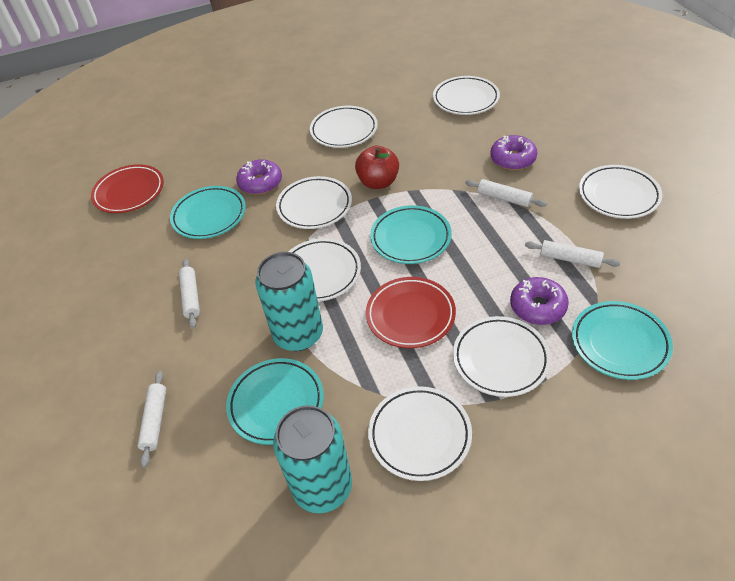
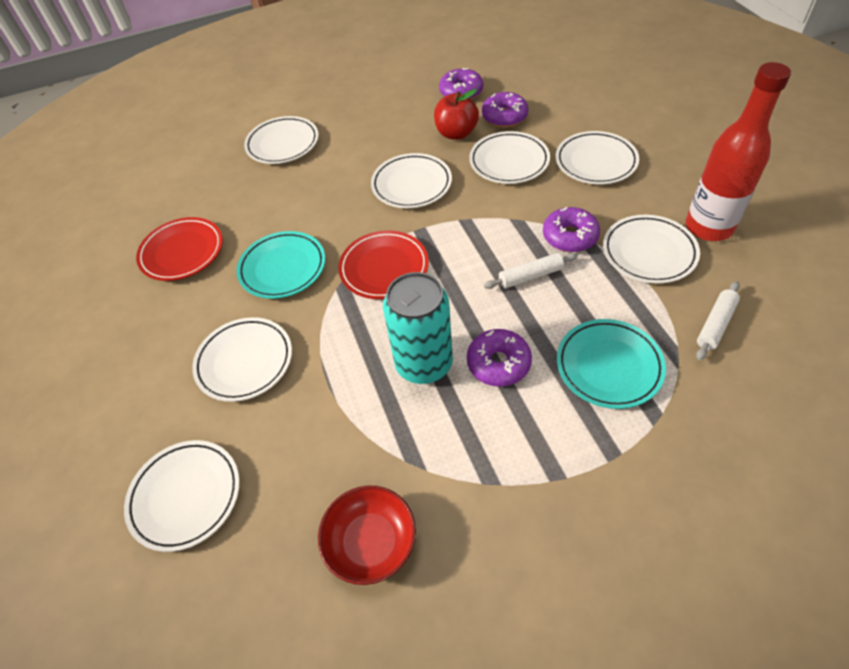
purple donut: [236,159,282,195] [490,135,537,170] [510,277,569,325] = 3 -> [439,68,483,99] [467,329,532,387] [482,92,528,127] [543,207,600,252] = 4
red bottle: none = 0 -> [686,62,791,241] = 1
red bowl: none = 0 -> [318,486,416,585] = 1
turquoise can: [255,252,323,351] [273,405,352,513] = 2 -> [383,272,453,384] = 1
turquoise plate: [170,186,246,239] [226,358,324,445] [370,205,452,264] [572,301,673,380] = 4 -> [236,231,325,299] [557,319,666,409] = 2
white rolling pin: [138,371,166,467] [179,259,200,328] [465,179,547,207] [525,240,621,268] = 4 -> [484,253,578,289] [696,281,740,360] = 2

